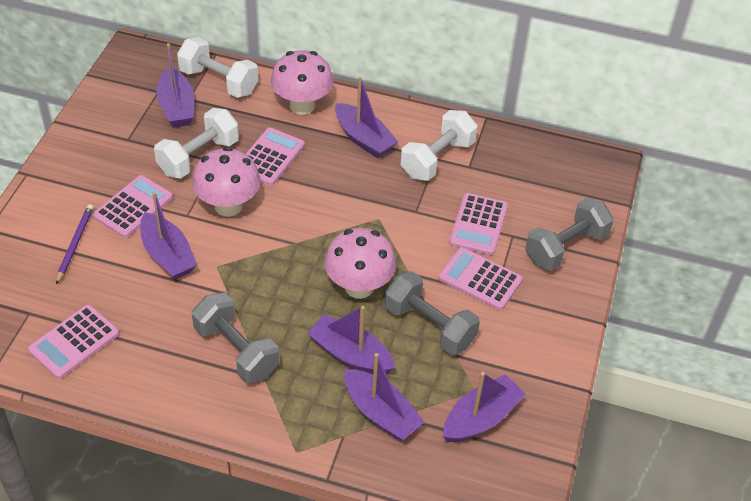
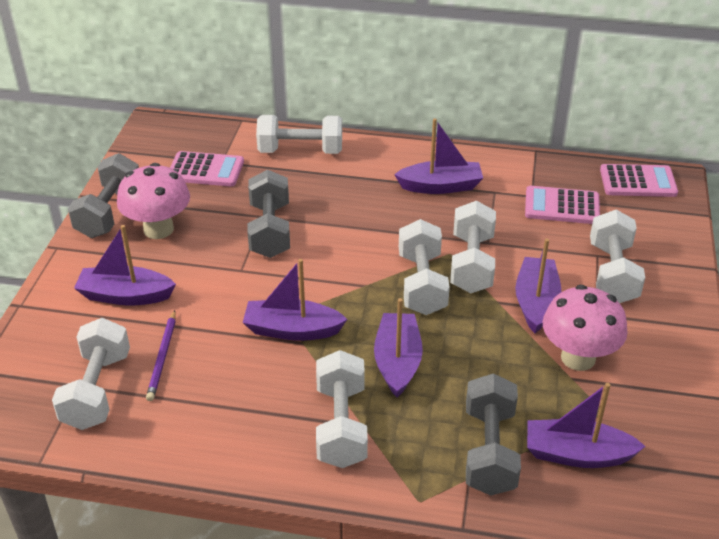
pink calculator: [28,305,119,379] [93,175,173,238] [246,127,305,186] [438,247,523,310] [449,193,508,255] = 5 -> [170,151,244,186] [525,186,600,224] [600,164,678,197] = 3
pink mushroom: [192,147,261,217] [271,50,333,115] [324,228,396,299] = 3 -> [117,163,190,239] [543,285,628,371] = 2
white dumbbell: [154,108,239,179] [177,37,258,98] [401,110,477,181] = 3 -> [52,318,130,430] [256,115,342,154] [316,350,368,468] [399,219,450,315] [450,201,496,293] [590,210,645,303] = 6

